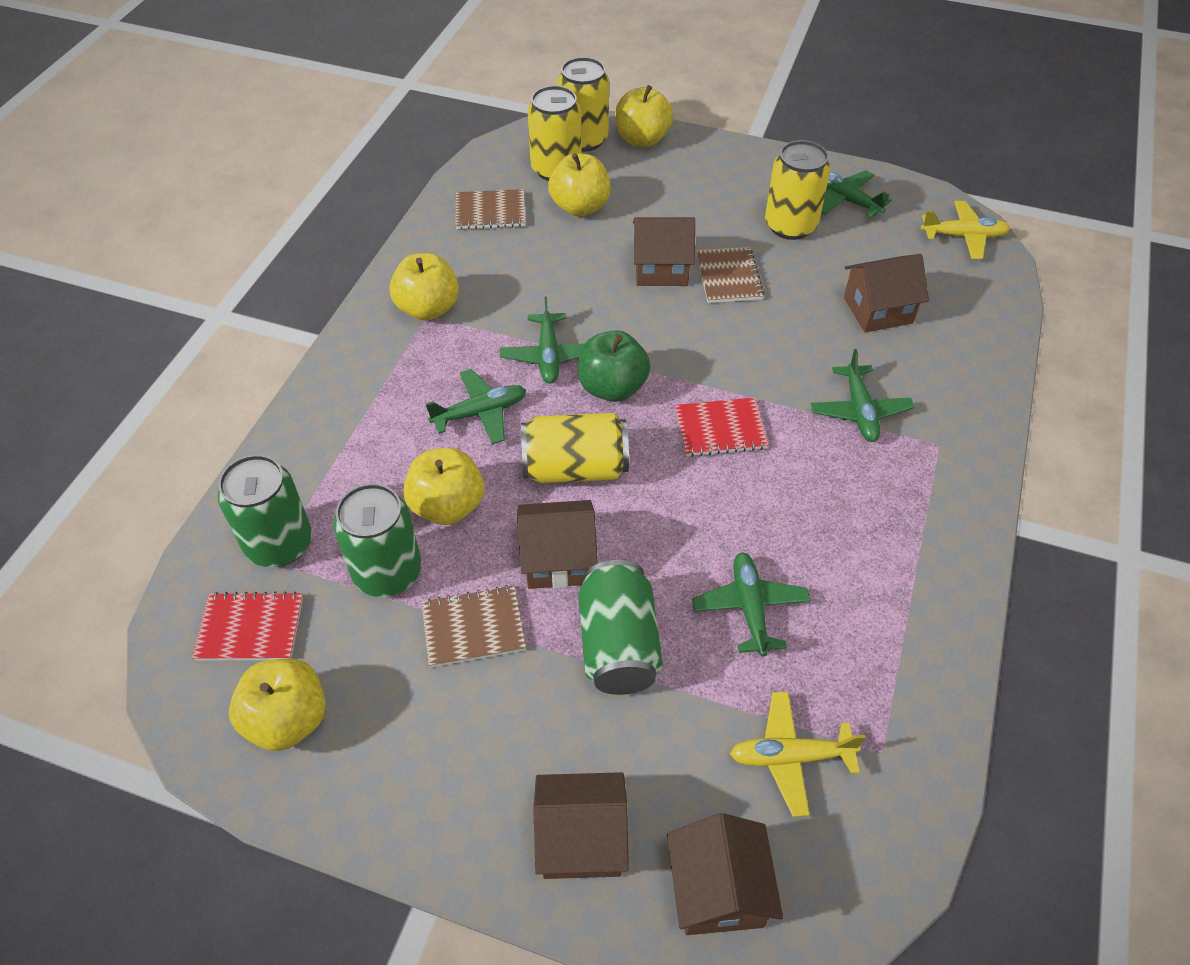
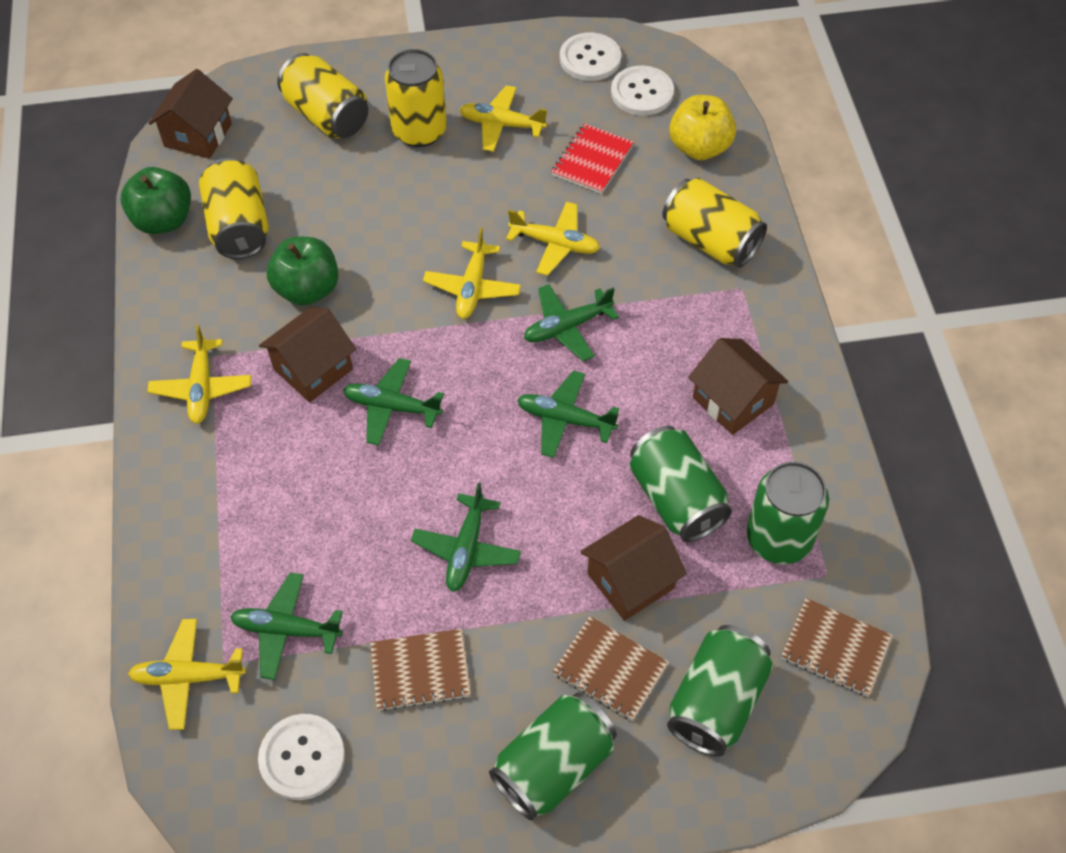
brown house: [517,500,598,589] [533,772,629,879] [633,217,695,286] [667,813,783,935] [844,254,929,333] = 5 -> [148,69,233,159] [259,308,356,402] [580,515,687,621] [688,338,788,435] = 4
green apple: [578,331,651,402] = 1 -> [121,167,191,234] [267,237,338,306] = 2
green can: [218,455,312,567] [333,483,422,597] [578,560,663,695] = 3 -> [489,693,617,821] [630,426,732,542] [667,625,773,756] [746,461,829,564] = 4
red notebook: [192,592,303,661] [675,397,769,457] = 2 -> [551,123,634,194] = 1
white button: none = 0 -> [258,714,345,800] [560,33,621,81] [611,65,674,116] = 3
yellow apple: [229,658,326,751] [389,253,459,320] [403,448,484,525] [548,153,611,216] [615,85,673,147] = 5 -> [669,95,736,160] = 1
yellow plane: [730,692,866,817] [921,201,1010,259] = 2 -> [128,619,246,730] [148,325,251,424] [423,228,521,319] [459,85,547,152] [506,202,600,276] = 5

